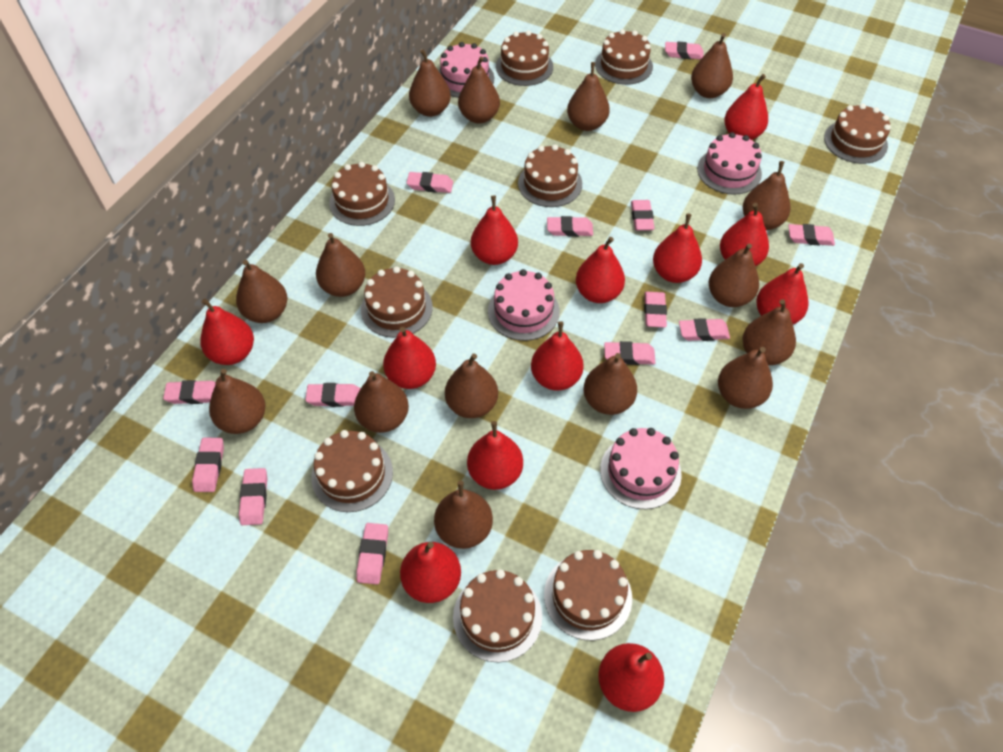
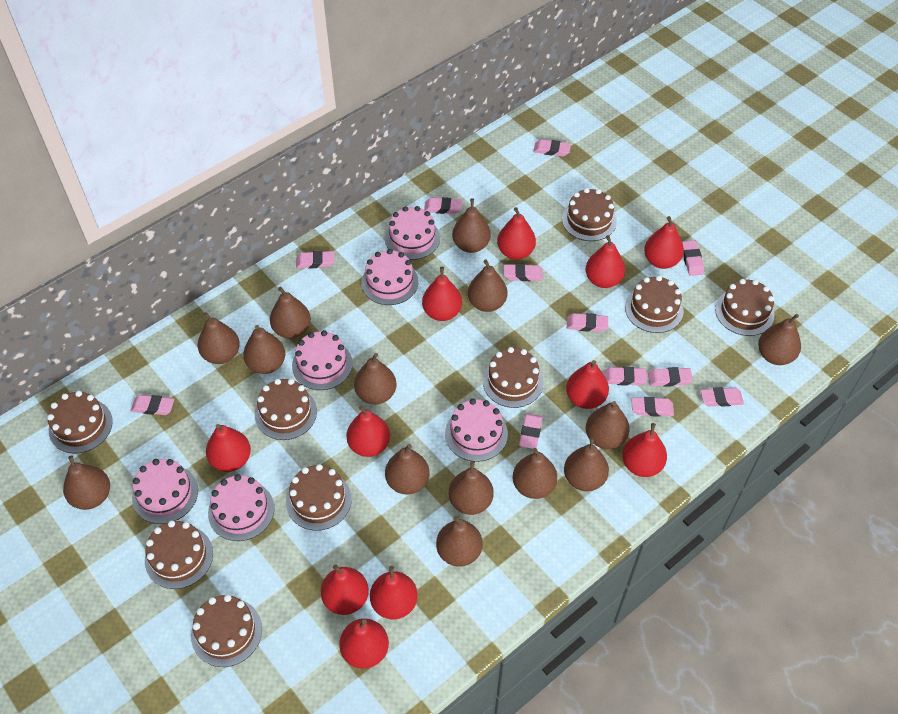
brown pear: [209,369,266,434] [236,260,288,323] [316,233,365,297] [354,371,409,433] [409,49,451,117] [434,481,493,549] [445,353,498,418] [458,56,500,123] [567,62,610,131] [583,353,637,415] [691,33,733,98] [709,243,759,307] [718,347,773,409] [742,299,796,365] [743,161,790,230] = 15 -> [63,456,110,510] [198,312,240,364] [243,325,285,374] [270,287,311,339] [354,353,396,404] [385,444,430,495] [436,516,483,567] [448,461,494,515] [452,198,491,253] [468,260,508,312] [513,448,557,499] [564,437,609,491] [586,401,630,449] [758,314,801,365] = 14
pink cake: [439,42,494,98] [488,269,560,341] [600,428,682,509] [697,132,762,195] = 4 -> [132,459,198,524] [208,474,275,541] [292,330,353,390] [361,249,418,305] [385,206,440,260] [445,399,508,462] = 6
pink eraser: [163,380,216,404] [192,438,224,492] [239,468,267,525] [305,383,361,407] [356,523,388,584] [407,172,453,193] [547,216,593,237] [604,341,655,365] [631,200,655,231] [644,292,667,328] [665,42,704,60] [679,318,730,341] [788,224,835,246] = 13 -> [131,395,174,415] [296,251,334,269] [424,197,462,214] [504,264,543,281] [519,413,543,449] [533,139,571,156] [567,313,608,332] [604,367,647,386] [631,397,674,417] [648,367,693,387] [682,241,704,276] [700,387,744,407] = 12
red pear: [200,299,254,365] [383,327,436,389] [400,542,461,603] [467,421,523,490] [471,195,518,265] [531,321,584,391] [576,237,625,303] [598,643,664,712] [653,213,702,283] [720,203,769,266] [724,74,768,140] [756,263,808,324] = 12 -> [206,424,251,472] [321,564,369,615] [339,619,389,669] [346,405,390,457] [370,566,418,619] [422,267,462,321] [497,207,536,260] [566,360,609,409] [586,235,625,288] [622,423,667,477] [644,216,684,269] = 11

